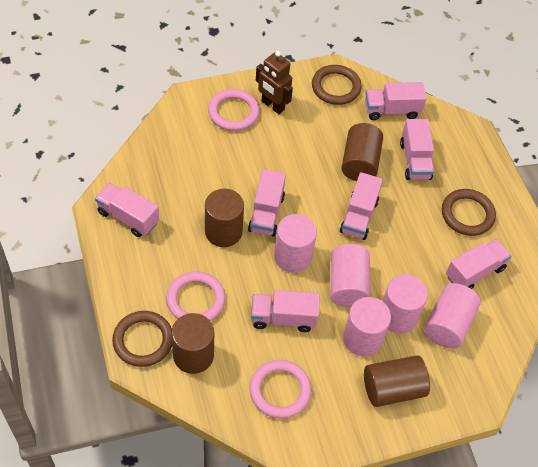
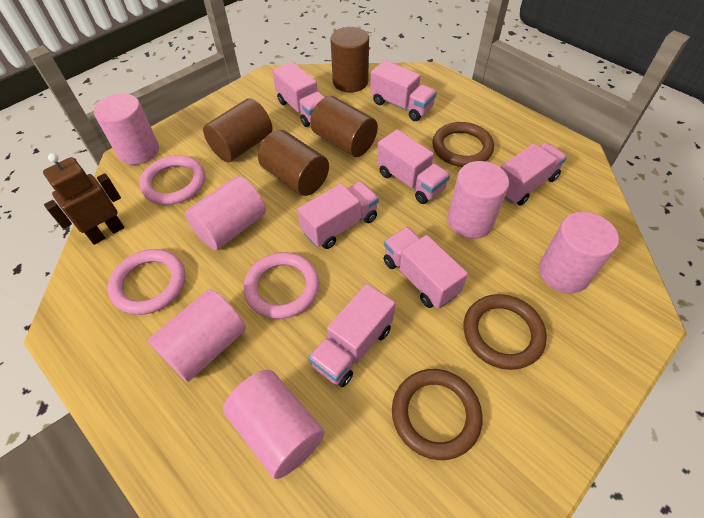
pink cylinder: [274,214,317,273] [330,244,370,307] [343,297,391,357] [383,274,428,334] [424,283,481,349] = 5 -> [94,94,159,165] [148,289,246,382] [185,176,266,250] [223,370,324,479] [447,161,509,239] [539,212,619,294] = 6

